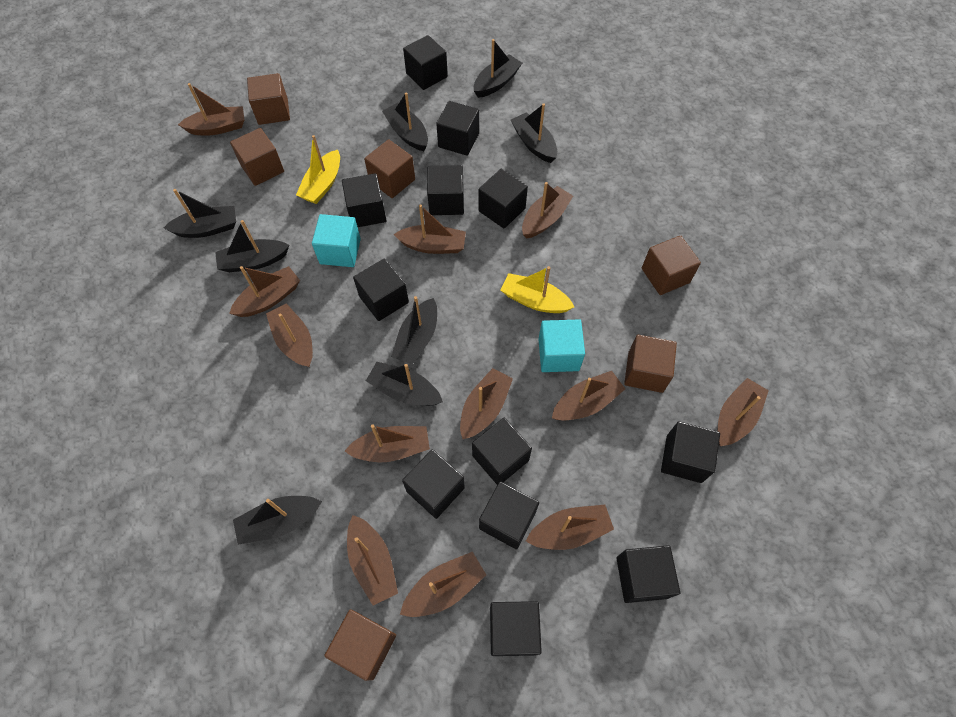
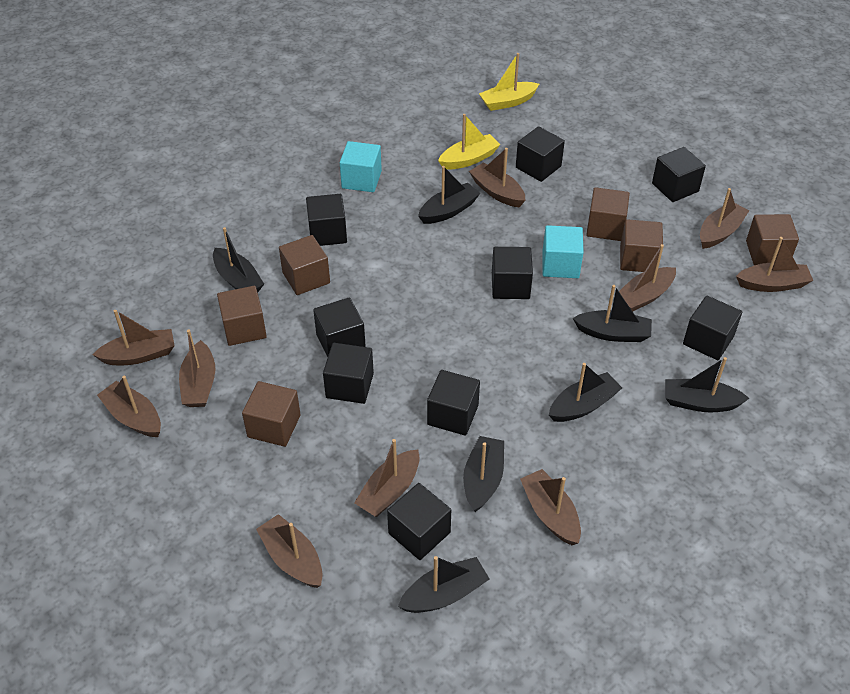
black boat: [164,189,236,238] [215,220,289,272] [233,496,322,545] [366,362,443,406] [382,92,428,151] [391,296,437,365] [474,39,522,98] [511,103,557,163] = 8 -> [213,227,264,293] [398,556,489,613] [418,166,480,224] [463,436,504,512] [549,363,622,422] [573,285,652,342] [665,357,749,412] = 7
black cube: [342,173,387,227] [353,258,409,321] [402,449,465,519] [403,35,448,90] [427,165,464,215] [436,101,479,156] [472,418,532,485] [479,169,528,229] [479,482,539,549] [490,601,542,656] [616,545,680,603] [661,421,720,483] = 12 -> [306,194,347,246] [313,297,366,357] [323,343,374,404] [387,483,451,560] [427,370,480,436] [492,247,533,299] [516,126,565,182] [652,147,706,202] [683,295,742,360] = 9
brown boat: [178,83,244,136] [229,266,300,317] [266,303,313,367] [345,424,430,462] [347,515,398,605] [394,204,466,254] [400,552,486,617] [460,368,513,440] [522,182,573,239] [526,505,614,550] [552,371,625,421] [717,378,769,446] = 12 -> [92,310,174,365] [97,376,161,437] [179,330,215,407] [256,514,323,588] [354,439,420,517] [469,148,526,207] [520,469,581,545] [619,244,676,312] [700,188,749,249] [736,237,813,292] = 10

